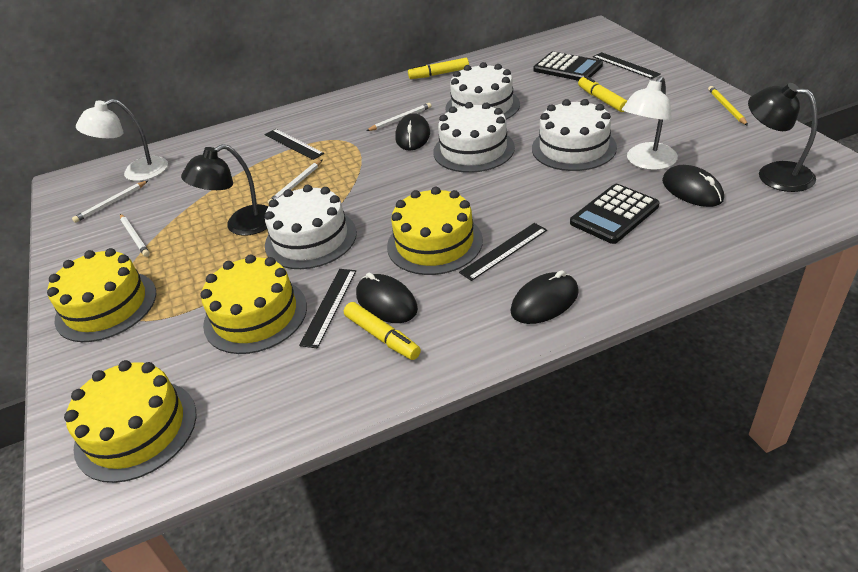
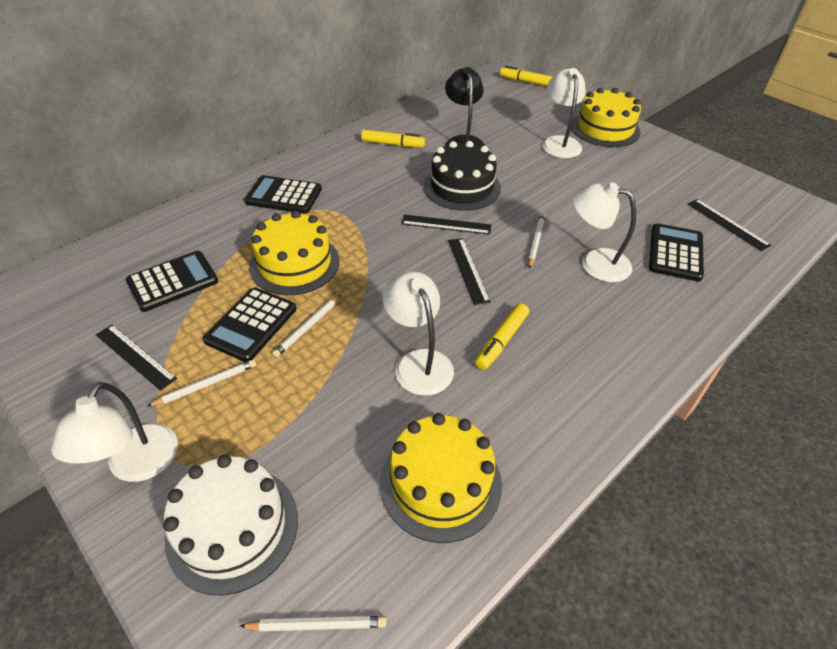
black cake: none = 0 -> [424,141,501,211] = 1
black calculator: [533,52,603,81] [570,184,660,244] = 2 -> [126,251,218,312] [203,288,297,362] [244,175,322,214] [649,223,704,281] = 4
black lamp: [181,144,269,236] [748,83,818,192] = 2 -> [445,67,485,147] = 1
black mouse: [356,273,418,323] [395,113,430,151] [510,270,579,324] [662,165,724,207] = 4 -> none = 0
white cake: [265,184,357,269] [433,102,515,173] [445,62,520,120] [532,99,617,171] = 4 -> [163,455,298,596] = 1
white lamp: [76,99,168,181] [622,76,678,170] = 2 -> [51,382,178,482] [383,271,454,396] [542,68,586,158] [573,183,636,282] = 4
yellow cake: [47,248,156,342] [64,360,196,483] [200,255,307,354] [387,187,483,275] = 4 -> [249,211,339,295] [380,413,502,543] [571,88,641,147] = 3
yellow pencil: [708,86,748,126] = 1 -> none = 0

